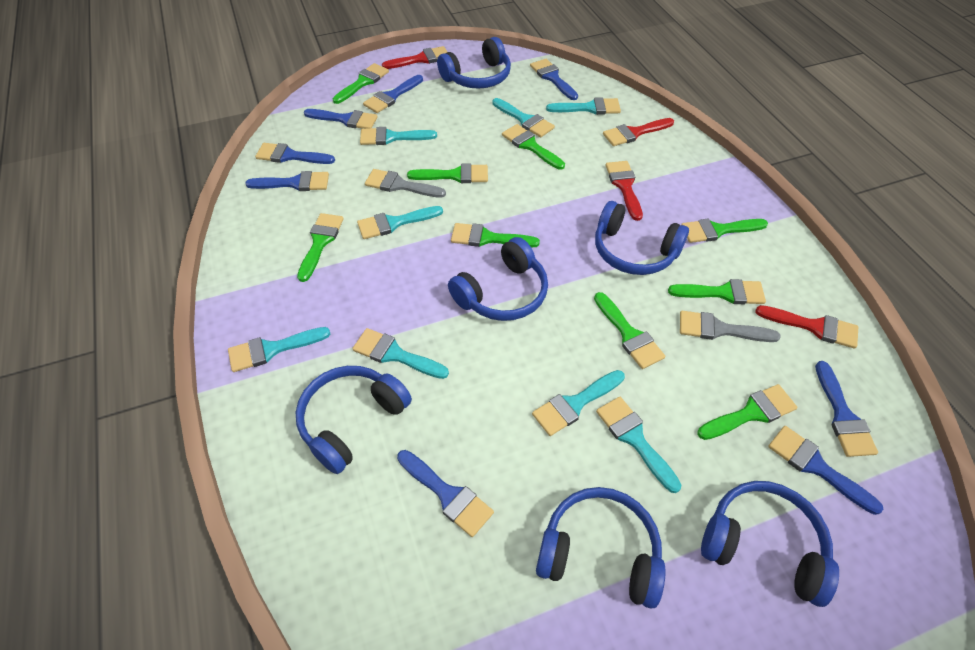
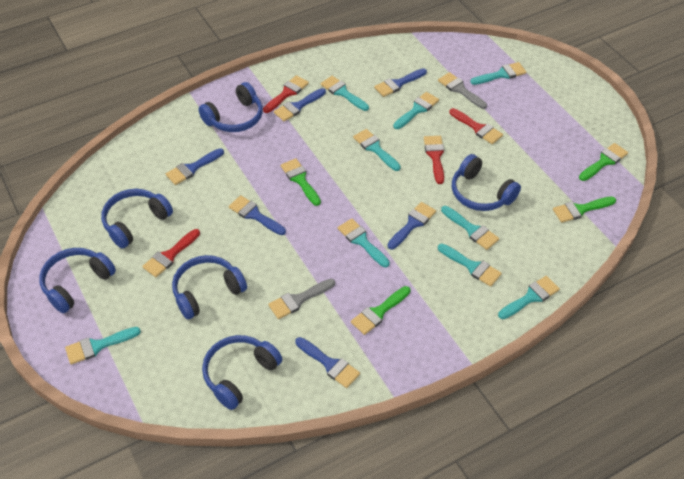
blue brush: [245,171,329,191] [255,143,335,164] [304,109,378,129] [363,75,423,113] [397,450,494,537] [530,59,578,100] [768,426,883,515] [815,361,878,457] = 8 -> [166,148,224,185] [229,195,286,235] [274,88,326,121] [295,337,360,388] [374,68,427,97] [387,202,436,249] = 6
green brush: [297,213,344,282] [333,63,389,104] [407,164,488,183] [451,223,540,248] [502,124,565,170] [594,292,665,369] [668,279,766,304] [681,219,768,243] [697,384,798,440] = 9 -> [281,158,321,206] [351,286,410,335] [553,196,616,223] [579,143,628,181] = 4
turquoise brush: [228,327,330,372] [352,328,449,379] [357,206,443,239] [360,127,437,145] [492,98,555,137] [532,370,625,436] [546,97,621,115] [596,397,681,493] = 8 -> [65,327,141,365] [321,76,369,111] [338,218,390,267] [353,129,401,171] [393,92,439,129] [438,244,502,287] [441,206,499,250] [470,62,526,85] [498,276,560,319] = 9

